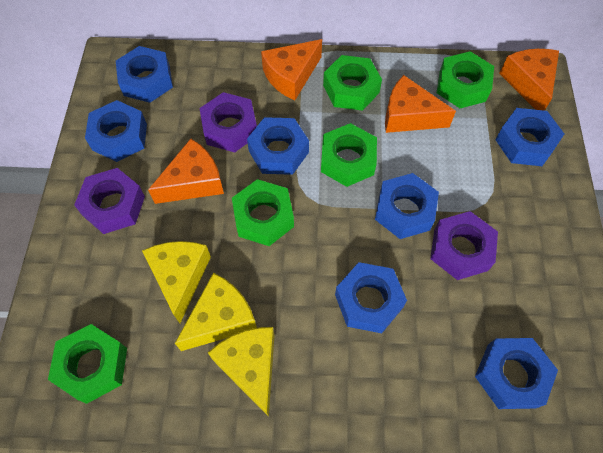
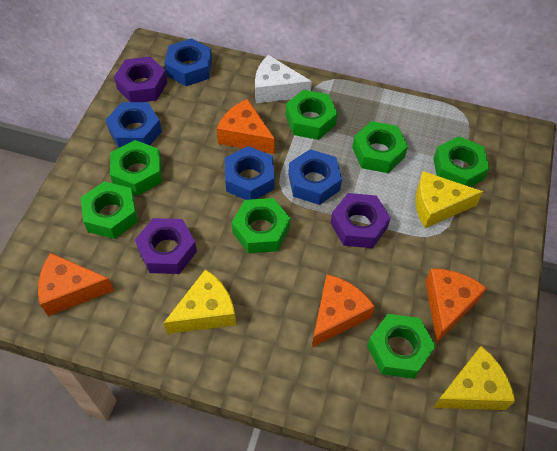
blue nut: [85,100,147,162] [116,46,173,103] [247,117,309,175] [335,262,407,333] [375,173,439,239] [475,338,558,409] [495,108,564,166] = 7 -> [106,102,162,148] [165,38,212,86] [225,146,274,200] [288,149,342,205] = 4
green nut: [48,324,127,404] [232,179,294,246] [321,123,377,187] [323,55,382,111] [437,51,494,108] = 5 -> [81,181,138,239] [110,140,162,196] [232,198,290,253] [285,90,337,140] [352,121,408,173] [367,314,436,379] [433,136,490,187] = 7
white cheese: none = 0 -> [255,55,312,103] = 1

